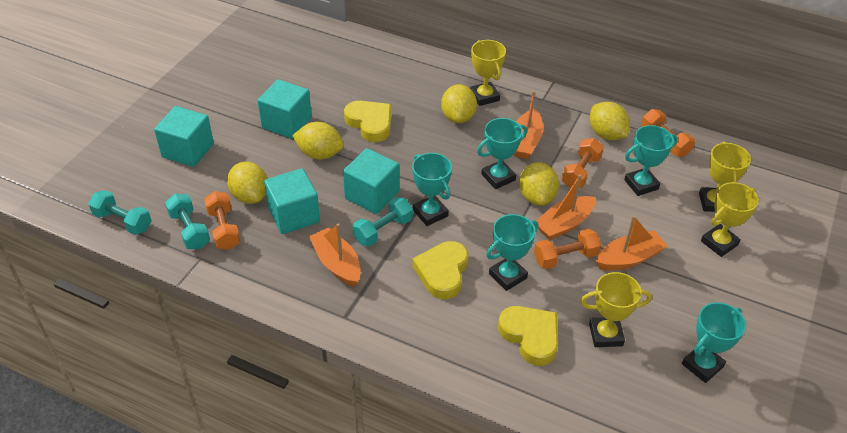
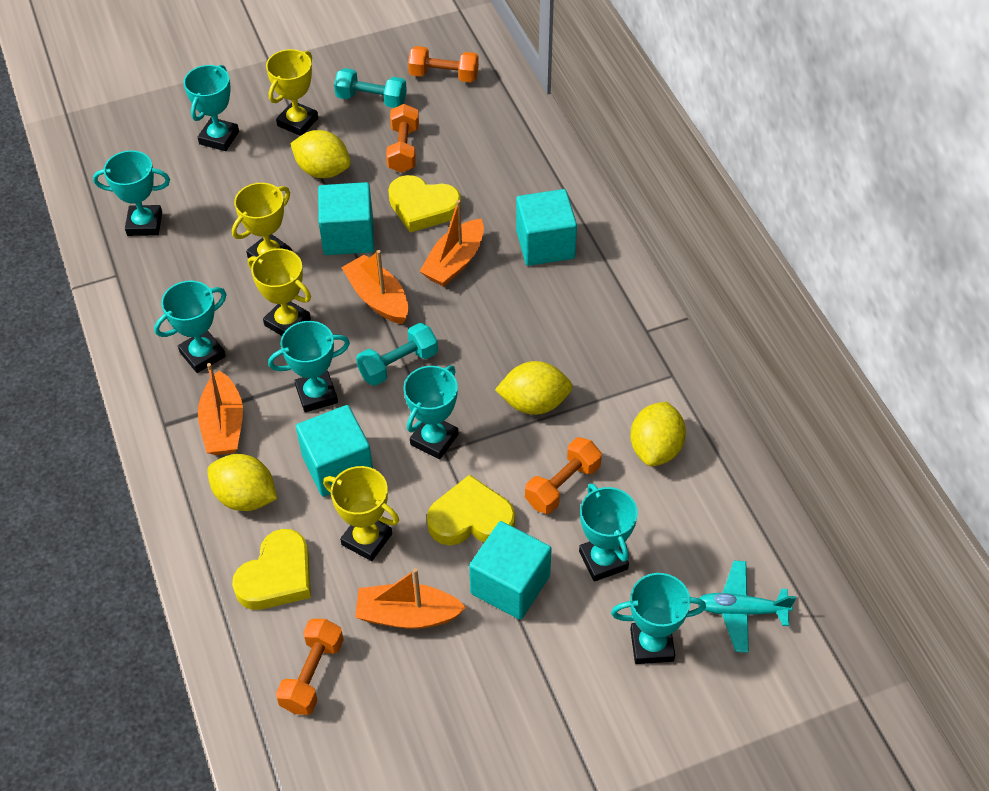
turquoise dumbbell: [88,190,152,235] [165,194,210,249] [352,197,413,247] = 3 -> [334,68,407,108] [356,323,438,386] = 2
turquoise plane: none = 0 -> [699,561,796,653] = 1
turquoise trophy: [412,153,452,226] [477,118,527,189] [486,214,538,291] [624,125,678,196] [682,302,746,383] = 5 -> [93,150,170,236] [154,280,226,373] [183,65,239,151] [268,321,350,412] [404,366,458,459] [579,483,638,582] [611,573,706,664] = 7
yellow lemon: [227,162,268,204] [292,122,344,159] [441,84,477,123] [519,162,559,206] [590,102,630,140] = 5 -> [207,454,277,511] [290,130,351,178] [495,361,573,415] [630,401,686,466] = 4

